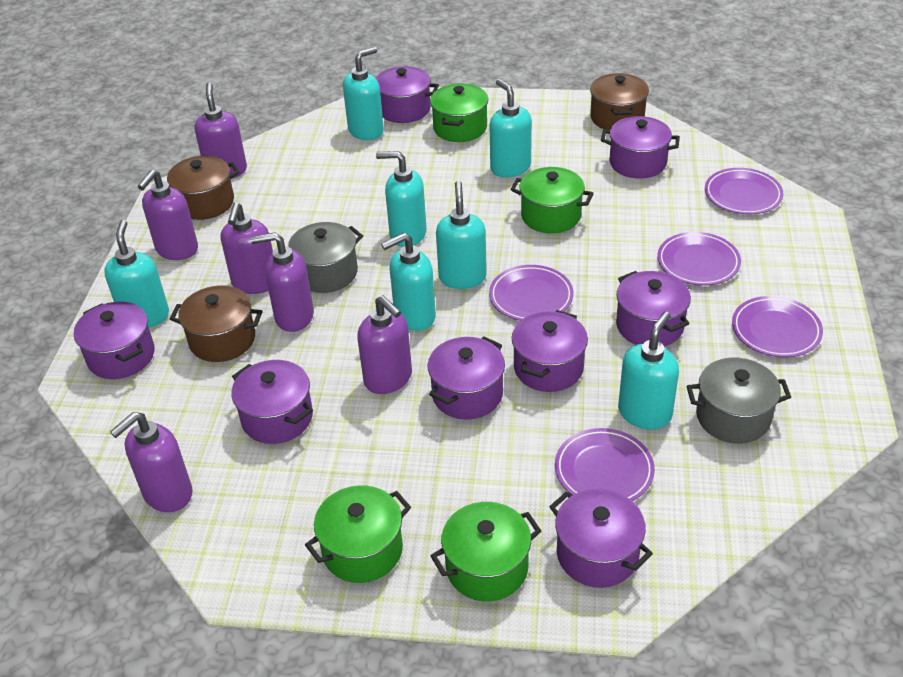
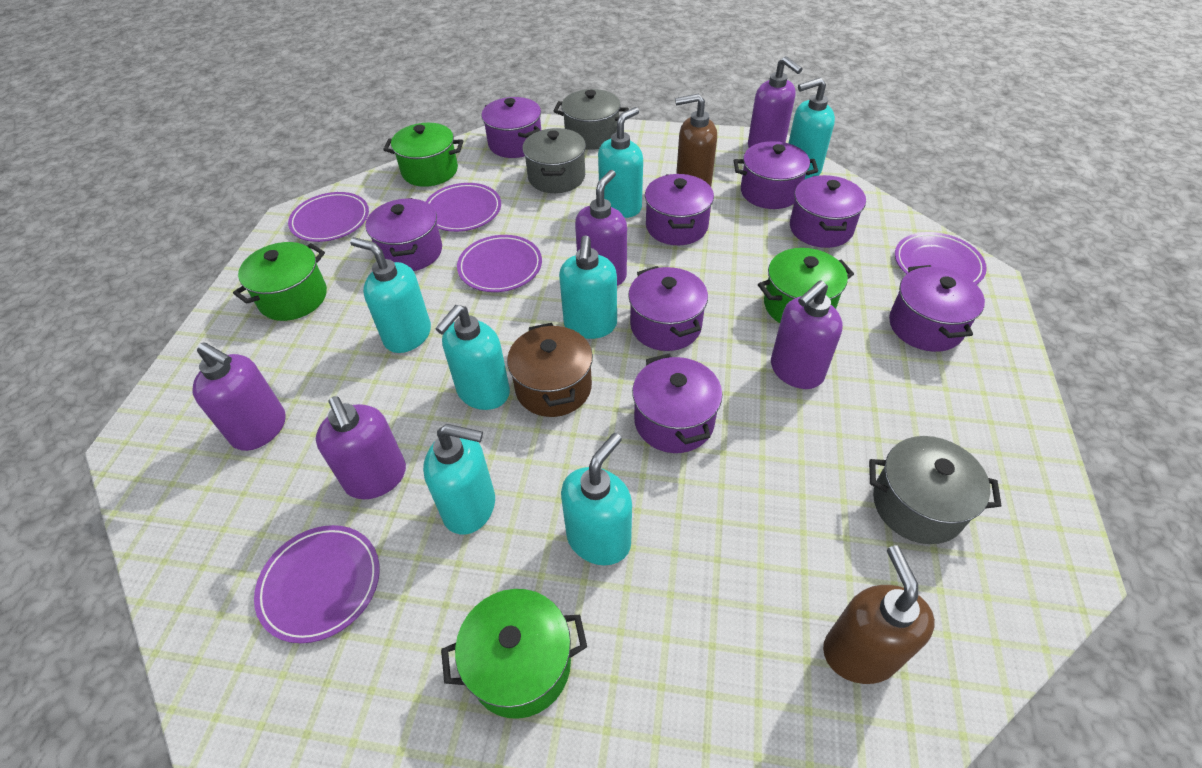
brown pot: [167,156,240,220] [170,286,263,362] [590,73,649,130] = 3 -> [507,323,593,417] = 1
brown soap dispenser: none = 0 -> [675,94,717,187] [823,545,935,684] = 2
grey pot: [288,222,363,293] [687,358,791,443] = 2 -> [523,128,586,193] [554,89,629,150] [869,436,1002,544] = 3
purple soap dispenser: [110,412,192,512] [138,170,198,260] [194,82,247,179] [220,202,273,294] [251,232,314,332] [357,295,412,394] = 6 -> [192,342,285,451] [316,396,406,499] [575,170,627,286] [748,56,802,148] [771,280,843,389] = 5

